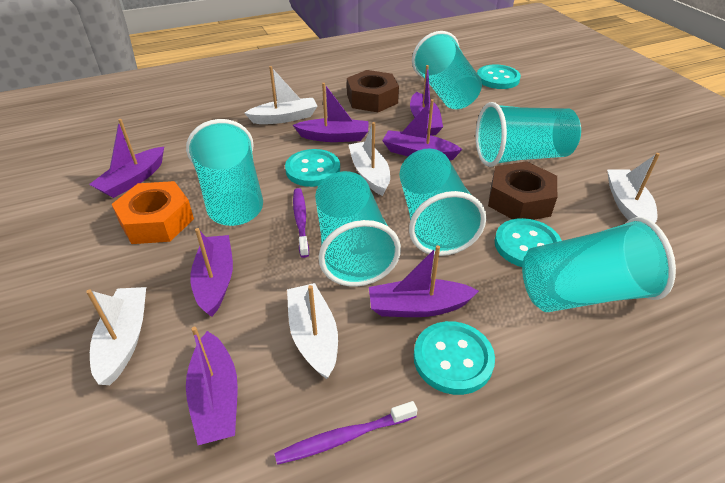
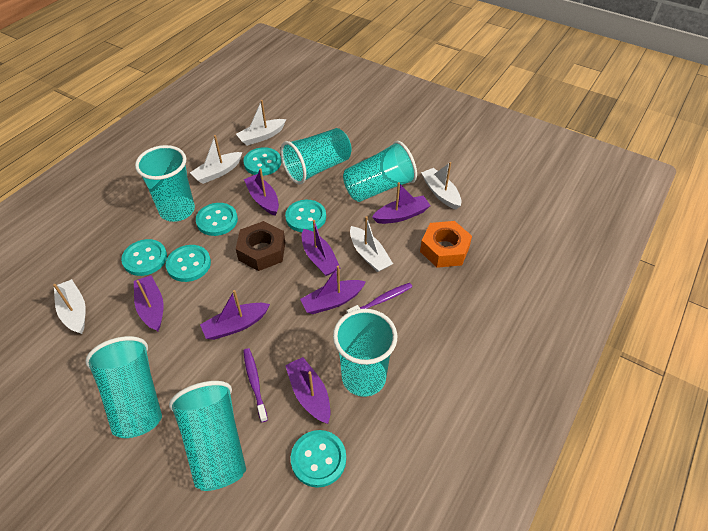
brown nut: [347,70,399,112] [488,161,557,220] = 2 -> [236,221,285,271] = 1
turquoise button: [285,149,340,187] [414,321,495,395] [477,64,521,89] [495,218,562,267] = 4 -> [121,239,167,276] [166,245,211,282] [196,203,238,236] [243,147,281,176] [285,200,326,232] [291,430,346,488] = 6

